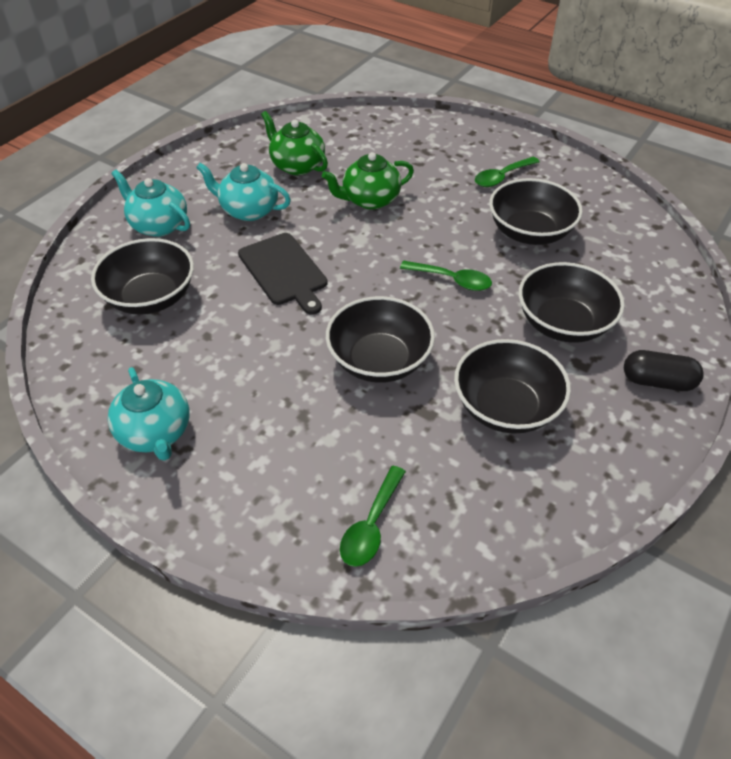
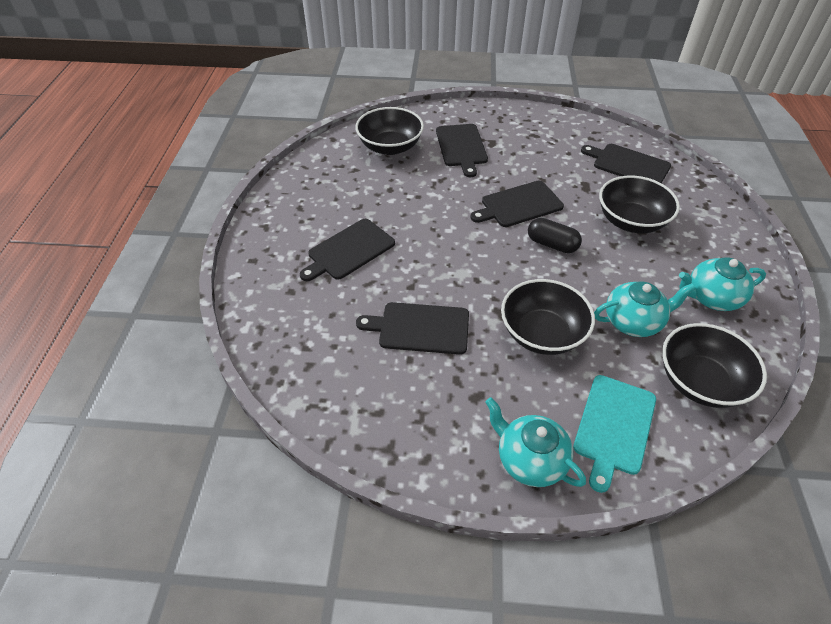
black bowl: [91,238,194,315] [326,296,435,383] [454,339,571,434] [489,178,583,245] [519,262,625,343] = 5 -> [355,107,424,155] [501,279,595,355] [599,176,680,233] [662,323,767,408] = 4
black cutting board: [238,233,328,315] = 1 -> [300,219,395,281] [356,302,469,355] [436,124,488,177] [470,181,564,227] [581,144,671,183] = 5
green spoon: [340,466,406,567] [400,261,492,291] [475,157,540,187] = 3 -> none = 0
green teapot: [261,111,328,175] [322,152,414,210] = 2 -> none = 0
turquoise cutting board: none = 0 -> [573,375,656,493] = 1

